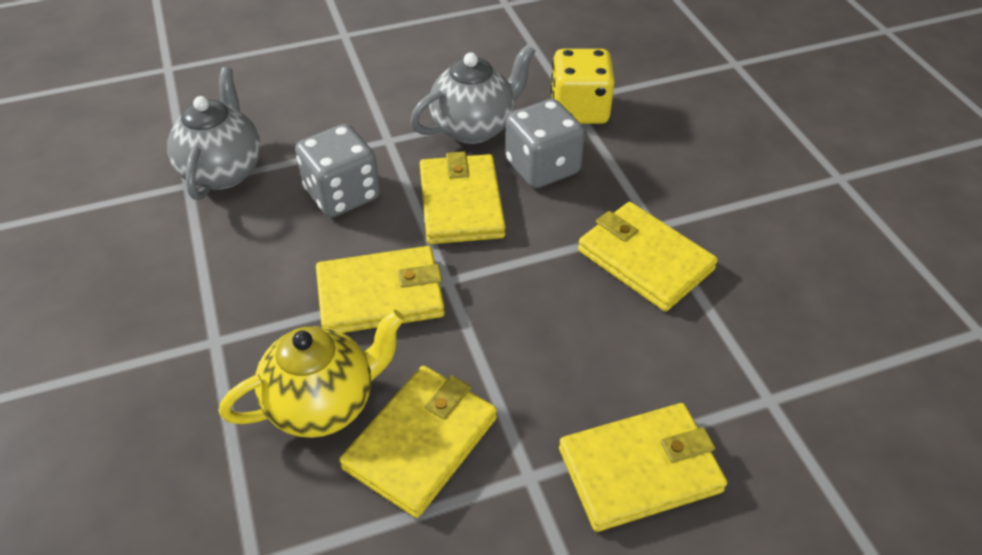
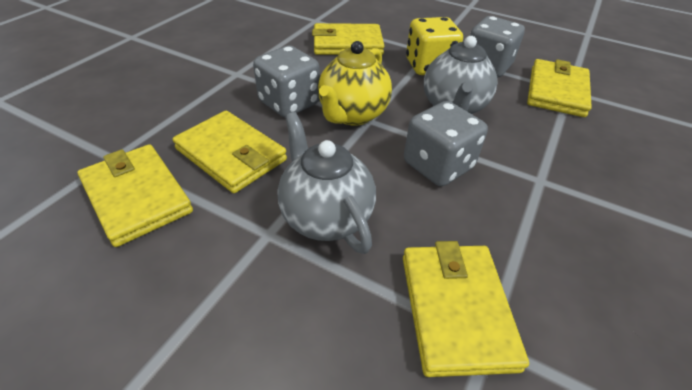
grey dice: [295,124,380,217] [505,99,585,189] = 2 -> [253,46,320,117] [404,101,488,186] [470,16,525,77] = 3

